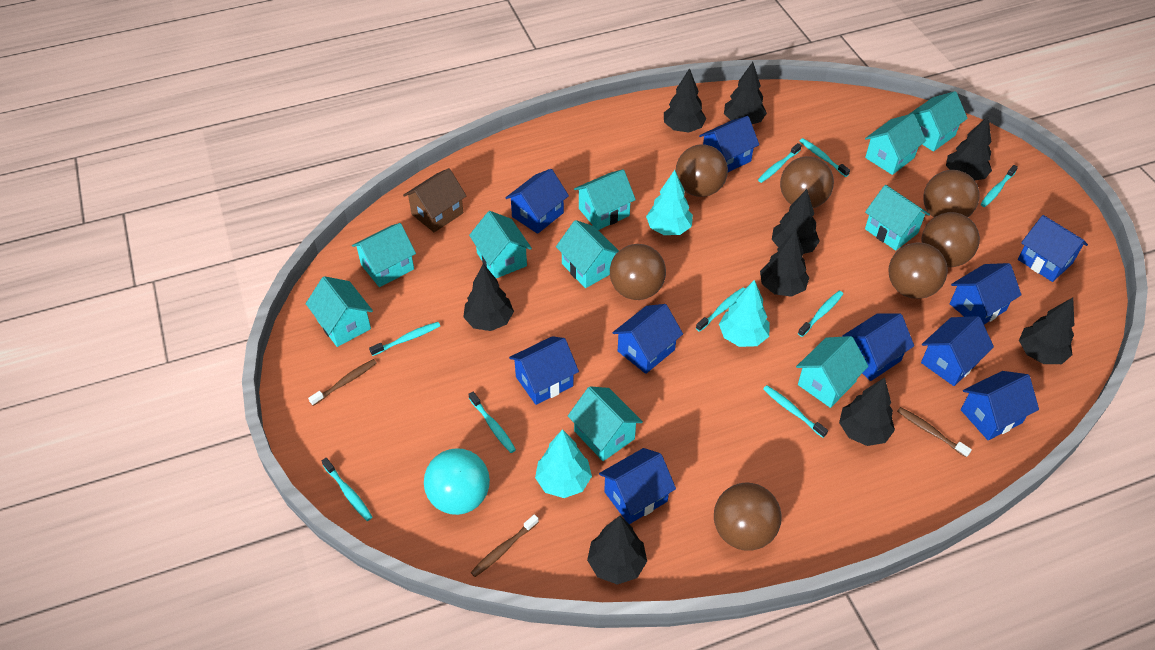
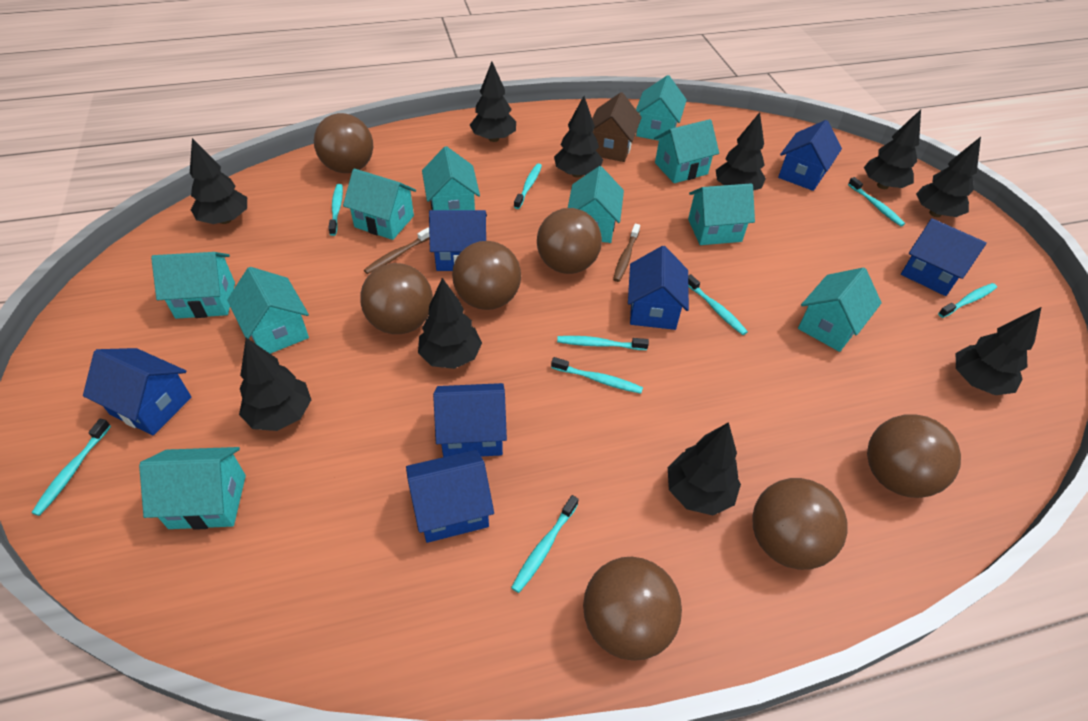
black tree: [463,264,514,331] [587,516,647,584] [664,68,707,133] [724,62,767,124] [760,230,809,297] [772,189,820,254] [839,377,895,446] [946,116,992,180] [1019,298,1074,364] = 9 -> [190,138,247,224] [239,338,311,431] [418,278,482,369] [470,62,516,142] [554,96,603,177] [668,422,741,515] [716,112,766,191] [864,110,921,189] [916,137,981,217] [956,307,1041,395] = 10
blue house: [505,169,569,234] [509,336,579,405] [599,448,676,524] [612,304,683,374] [699,116,759,172] [842,313,914,381] [921,316,994,386] [950,263,1022,324] [961,371,1039,440] [1018,215,1088,282] = 10 -> [83,348,192,436] [406,450,494,543] [429,210,487,271] [433,383,507,457] [628,246,689,330] [778,120,842,191] [901,218,987,296] = 7
brown toothbrush: [308,359,377,406] [471,514,539,577] [897,407,972,457] = 3 -> [364,227,429,274] [613,224,640,282] = 2
turquoise ball: [424,448,490,515] = 1 -> none = 0
turquoise tree: [535,429,592,498] [646,170,693,235] [719,280,770,347] = 3 -> none = 0

